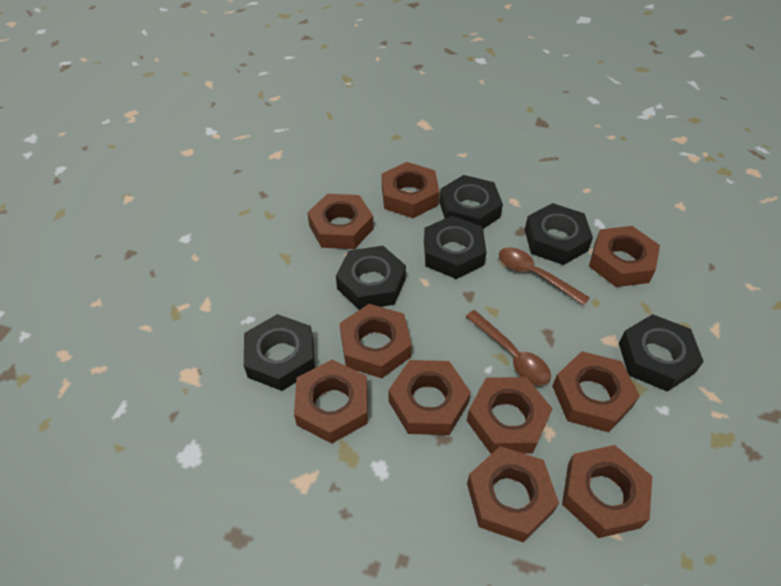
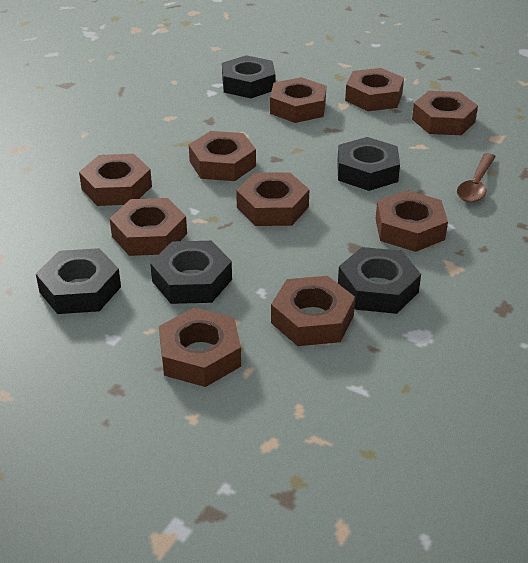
black nut: [244,314,315,391] [336,246,406,310] [424,215,487,279] [440,175,503,229] [525,203,593,265] [619,314,704,392] = 6 -> [36,248,121,314] [150,241,232,304] [222,55,275,98] [337,137,400,191] [338,247,421,314] = 5
brown spoon: [466,310,551,385] [499,247,590,305] = 2 -> [457,153,496,203] = 1

